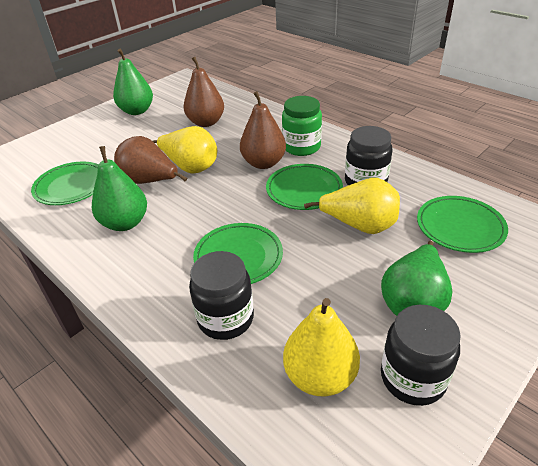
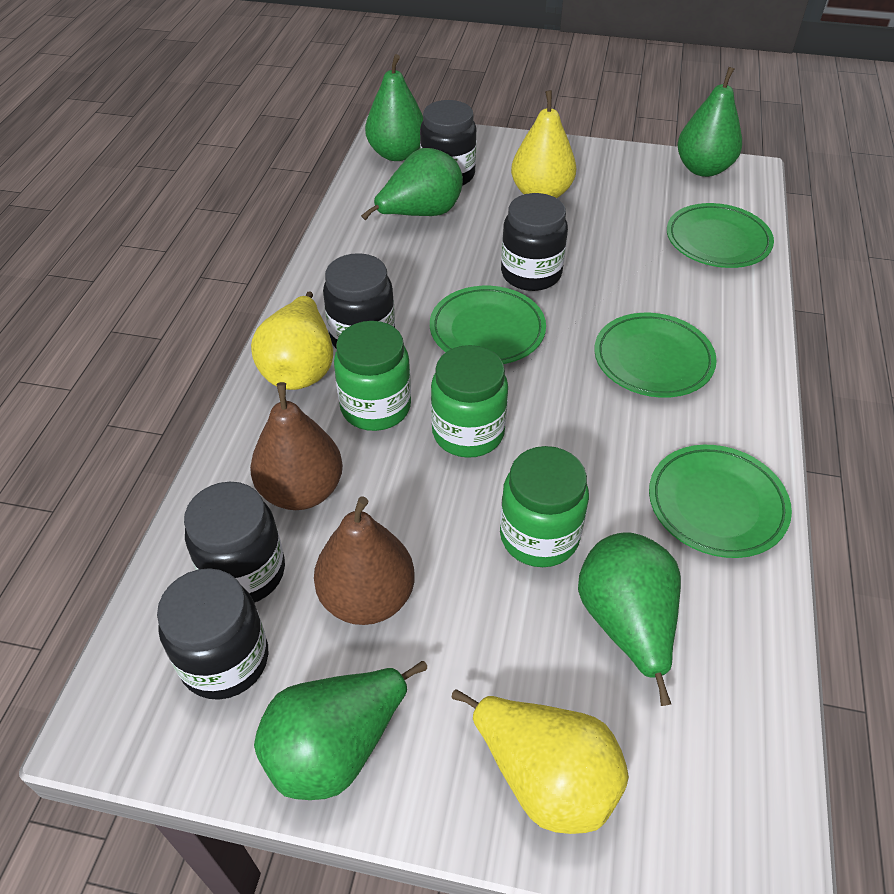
black jar: [189,251,254,340] [345,126,393,185] [381,305,461,406] = 3 -> [157,568,268,700] [184,482,285,603] [323,253,395,349] [420,100,476,186] [501,193,568,291] = 5
brown pear: [114,136,187,184] [183,57,224,127] [240,91,286,169] = 3 -> [250,382,343,510] [314,497,415,625] = 2
green jar: [282,96,322,156] = 1 -> [334,321,411,431] [431,345,508,458] [500,446,589,567] = 3
green pear: [92,146,147,231] [113,49,153,115] [381,241,452,316] = 3 -> [254,661,427,800] [361,148,463,220] [365,54,423,161] [578,532,681,706] [677,67,742,177] = 5

